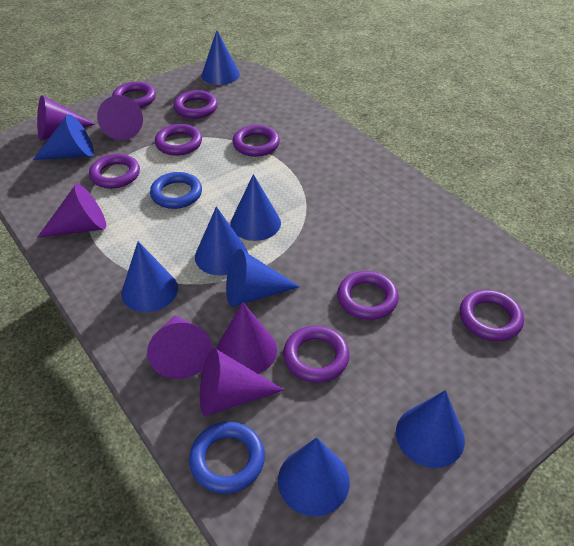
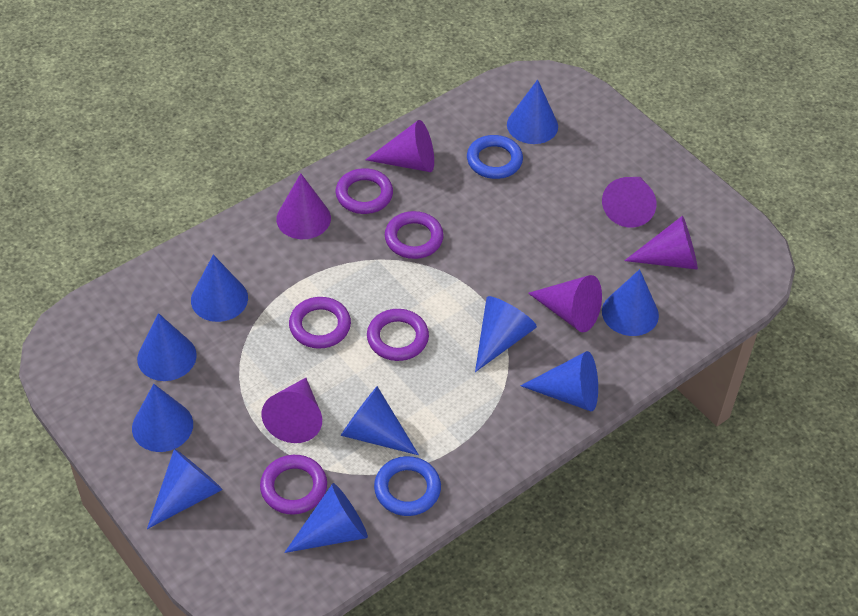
blue cone: [33,114,94,160] [121,242,178,312] [195,206,248,275] [201,30,240,85] [226,249,300,307] [230,174,281,241] [278,437,350,516] [396,390,465,468] = 8 -> [132,384,193,452] [137,313,197,381] [147,449,223,529] [191,255,248,322] [284,483,368,553] [341,386,419,455] [475,296,537,372] [507,79,558,144] [520,351,598,411] [602,269,659,336] = 10
purple ring: [89,154,140,189] [112,82,156,108] [155,124,202,156] [173,90,218,119] [233,125,280,157] [283,326,350,383] [337,271,399,320] [460,290,524,341] = 8 -> [260,455,327,515] [289,297,351,349] [336,168,393,214] [367,309,429,361] [385,211,444,259] = 5

